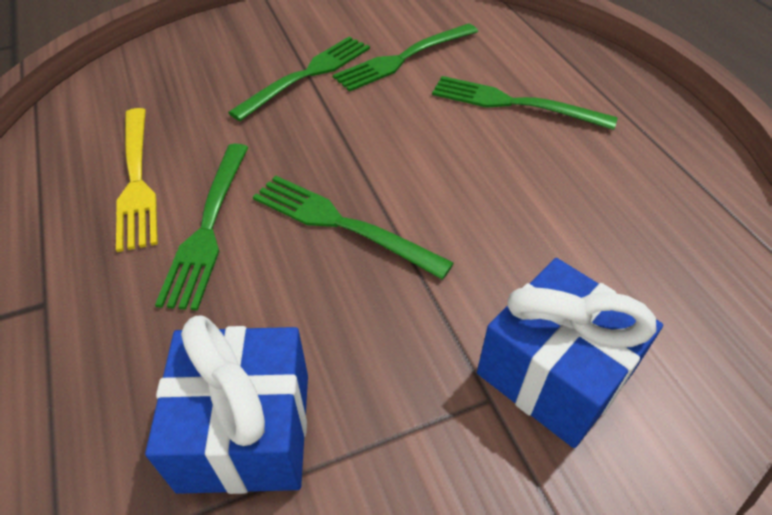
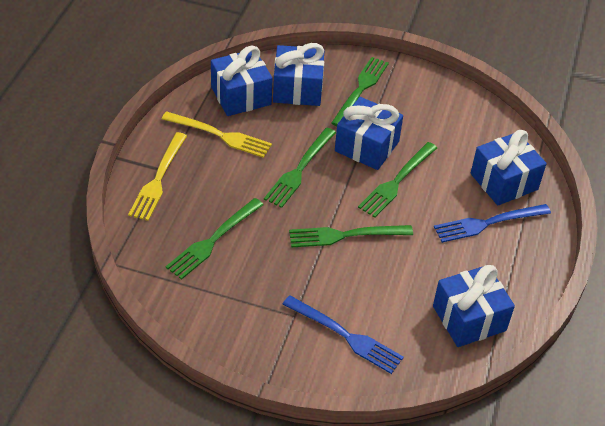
blue fork: none = 0 -> [282,295,404,374] [434,204,551,243] = 2
blue gift: [145,316,308,494] [477,258,663,448] = 2 -> [211,46,273,116] [273,43,324,106] [335,97,403,170] [433,265,515,347] [471,130,547,205] = 5
yellow fork: [116,108,158,252] = 1 -> [128,132,187,221] [162,111,272,158] = 2

